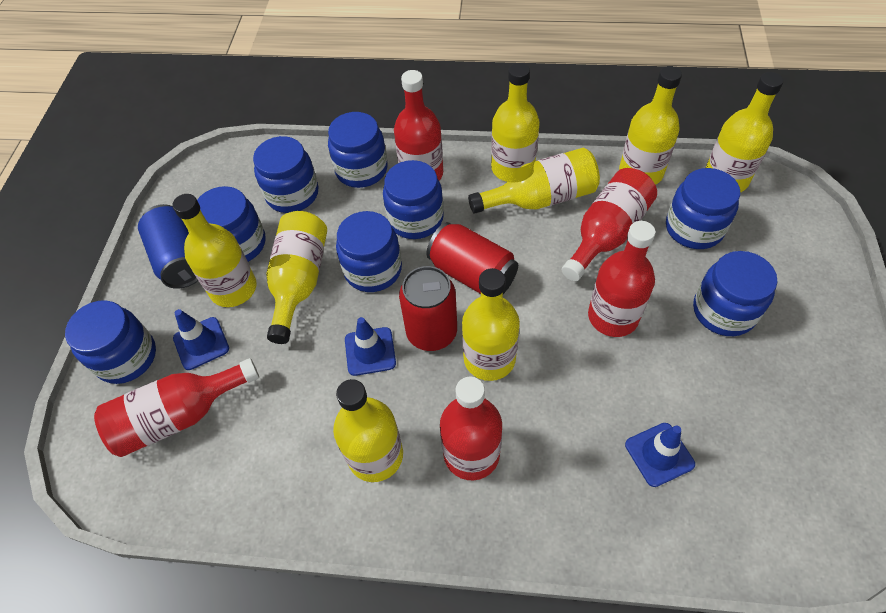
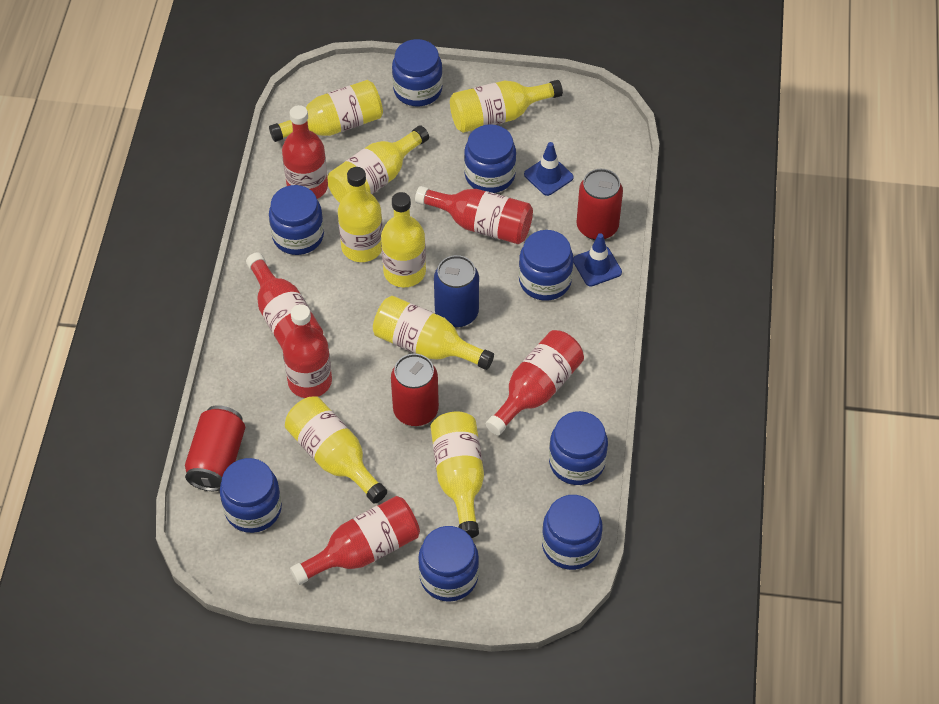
blue traffic cone: [173,309,229,370] [345,317,396,376] [625,423,695,487] = 3 -> [524,142,574,196] [573,233,622,286] = 2
red bottle: [94,358,259,457] [394,70,443,180] [440,377,502,480] [562,168,657,281] [588,221,655,337] = 5 -> [246,252,323,348] [282,105,328,199] [282,304,332,398] [290,496,420,585] [415,186,533,244] [486,330,584,436] = 6
red can: [399,266,457,351] [426,222,518,294] = 2 -> [185,405,245,491] [391,354,439,426] [576,169,623,240] = 3

